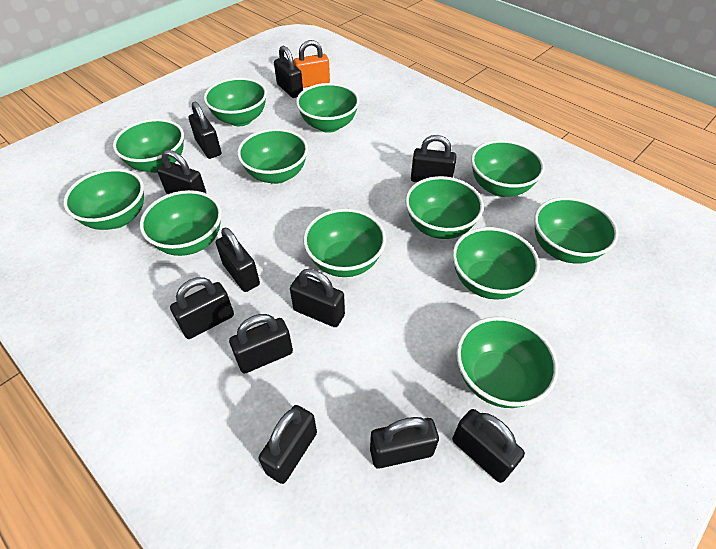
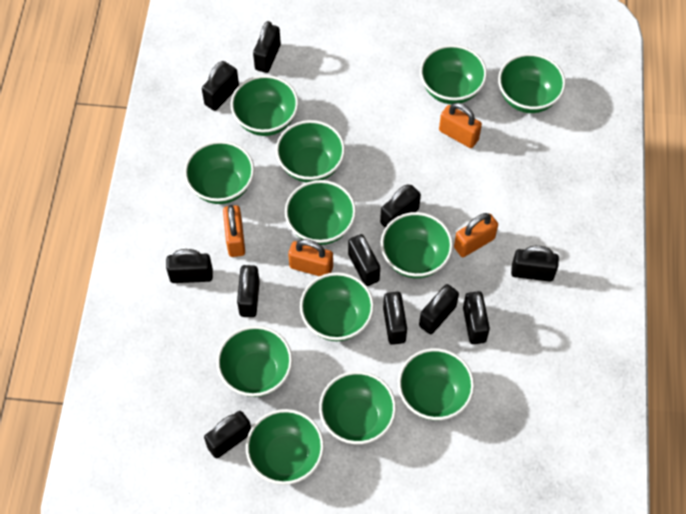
orange padlock: [294,40,330,88] = 1 -> [223,205,245,257] [288,239,333,276] [439,103,482,148] [454,213,498,257] = 4

